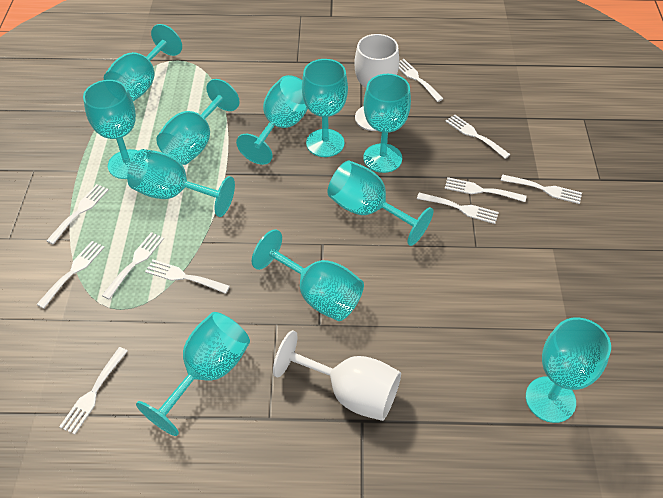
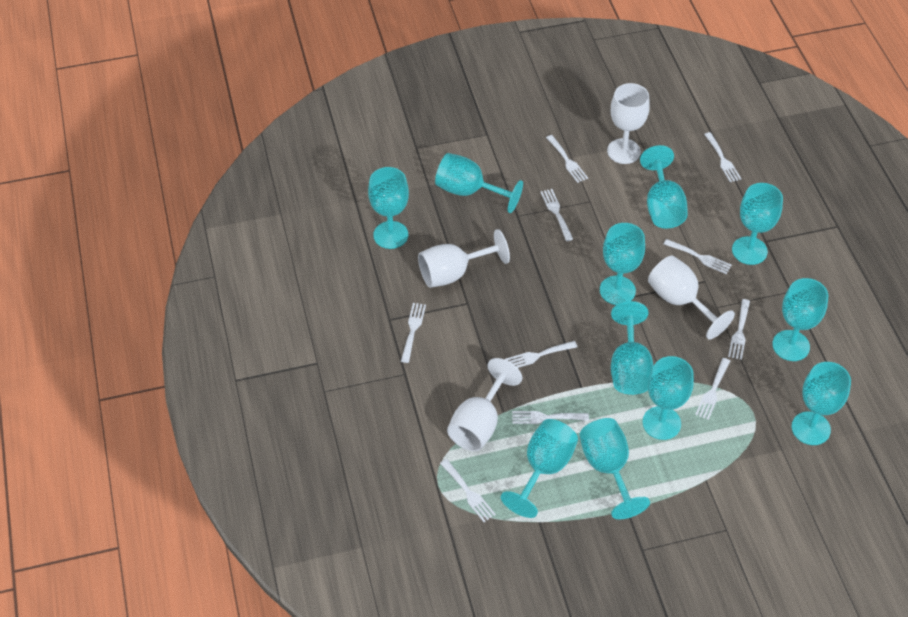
white goblet: [273,330,401,421] [354,34,399,131] = 2 -> [418,229,510,288] [447,358,522,451] [607,83,650,164] [648,256,735,340] = 4

